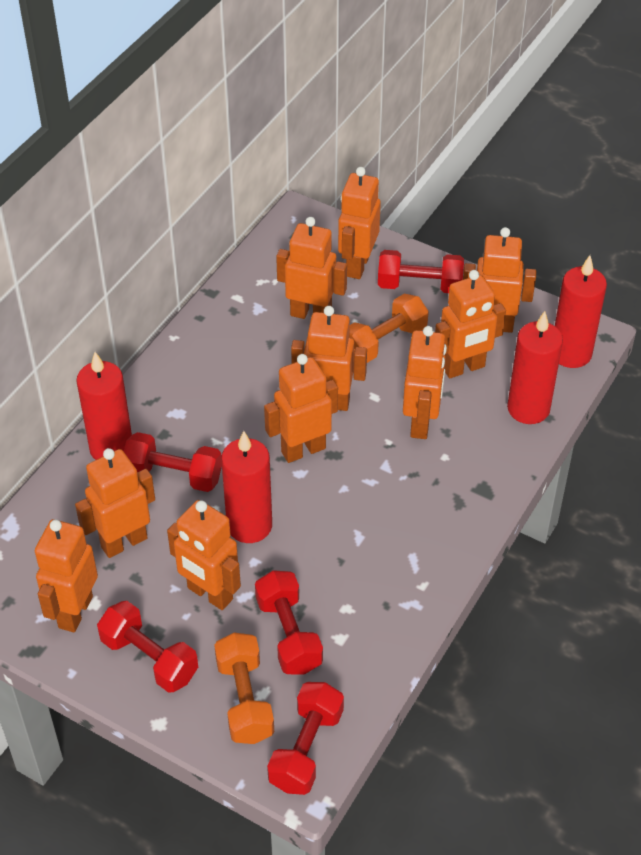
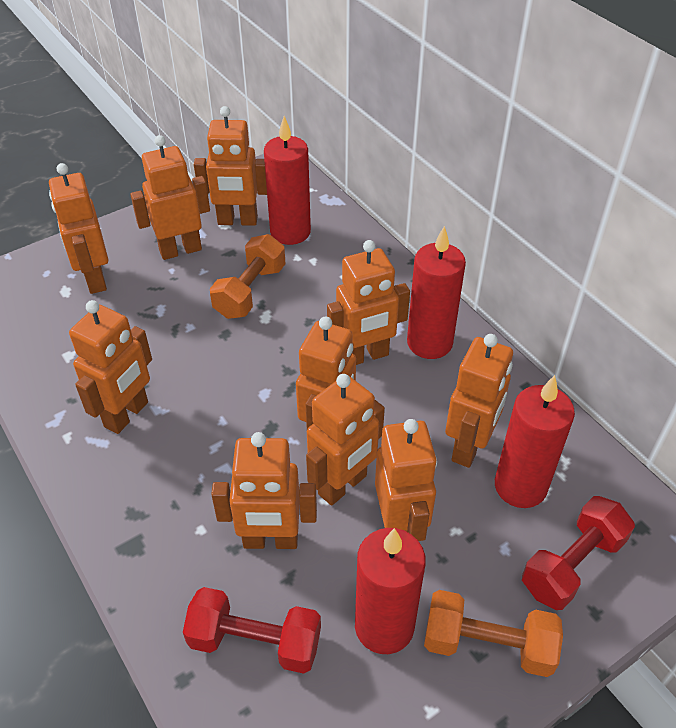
red dumbbell: [97,601,198,693] [124,432,222,492] [255,570,323,675] [267,682,344,795] [378,250,464,293] = 5 -> [183,587,321,674] [522,496,635,610] = 2

